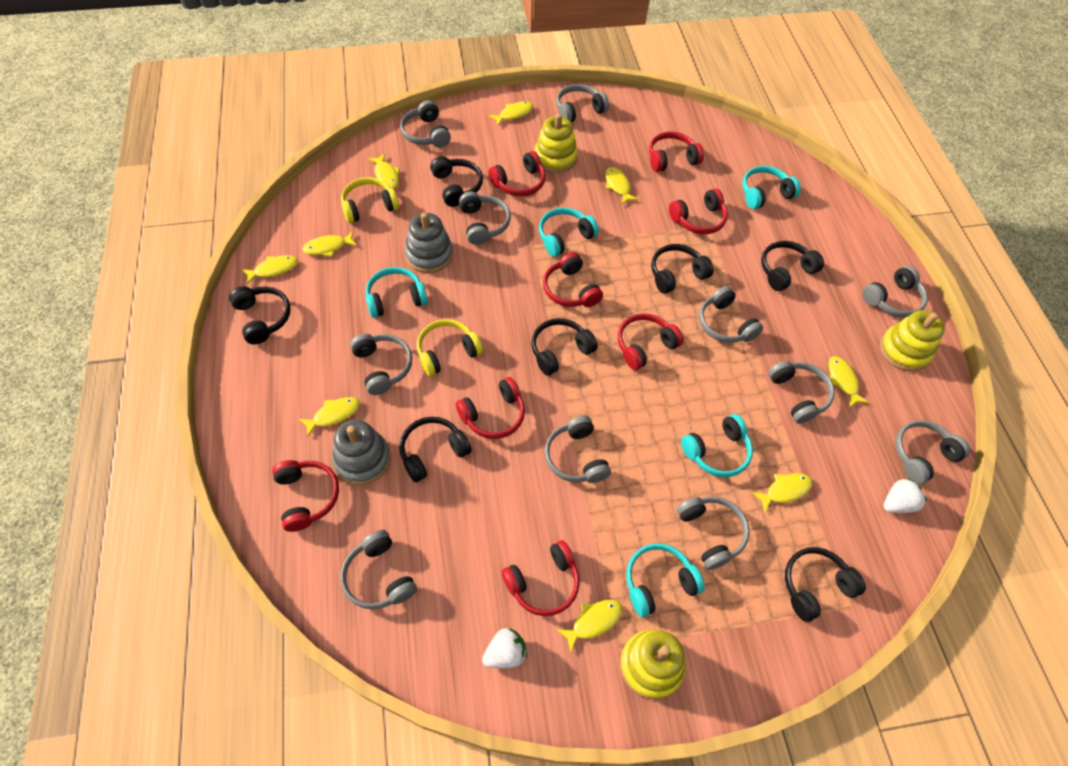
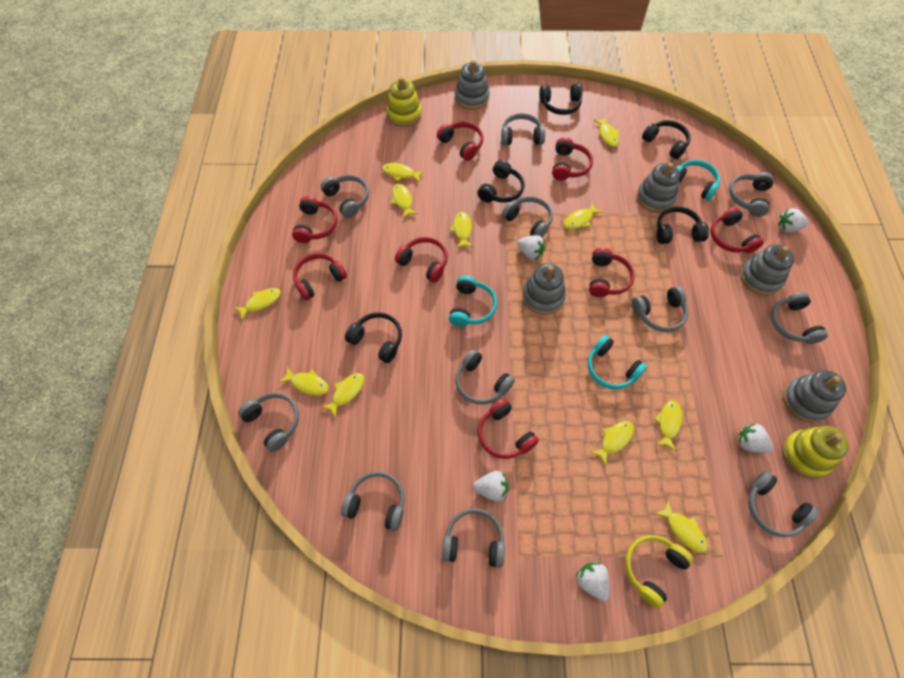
black headphones: [229,286,291,344] [399,417,472,483] [430,156,483,207] [531,318,598,376] [651,244,713,294] [761,241,824,291] [785,547,866,622] = 7 -> [345,312,402,363] [478,160,524,203] [539,83,582,115] [642,120,691,159] [657,206,709,244] = 5
grey stacking toy: [332,419,391,485] [405,212,453,273] = 2 -> [455,60,490,110] [522,263,566,315] [637,163,680,213] [740,244,794,295] [783,370,846,423] = 5
turquoise headphones: [366,267,428,318] [539,207,599,257] [626,543,705,617] [681,414,753,477] [742,166,801,209] = 5 -> [449,275,497,327] [588,335,647,390] [676,160,720,201] = 3
white strawberry: [482,628,527,668] [884,478,927,513] = 2 -> [473,471,509,502] [517,235,545,259] [576,562,610,601] [738,423,773,453] [778,208,808,233] = 5
yellow fish: [242,255,298,284] [299,397,360,437] [302,231,357,257] [368,154,399,189] [489,101,533,126] [557,600,623,653] [605,167,638,205] [752,473,813,512] [829,356,869,407] = 9 -> [234,288,281,320] [279,367,329,396] [321,373,364,418] [382,163,424,182] [391,184,418,218] [450,212,473,248] [564,203,603,230] [591,421,634,465] [593,117,619,147] [654,400,683,451] [655,500,708,553] = 11
yellow headphones: [341,177,399,223] [417,319,483,376] = 2 -> [625,535,693,608] = 1
yellow stacking toy: [534,113,578,173] [620,630,686,699] [880,310,945,372] = 3 -> [386,77,422,127] [782,426,849,479] = 2

